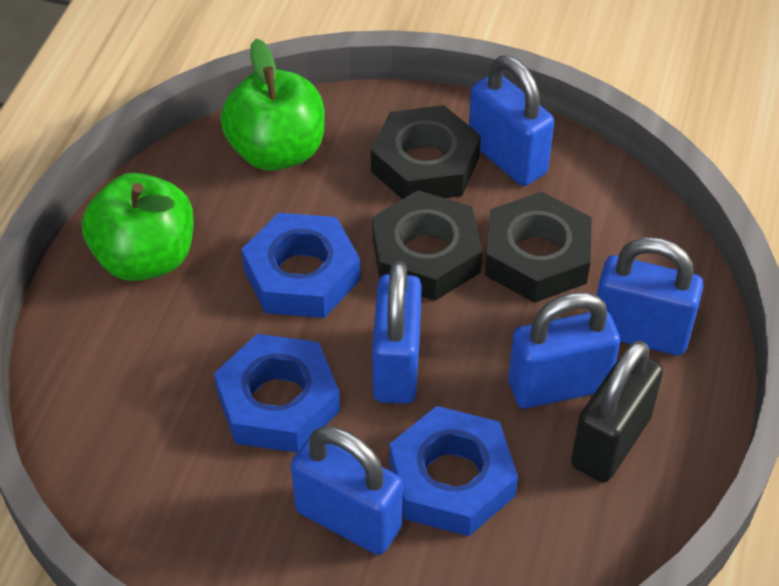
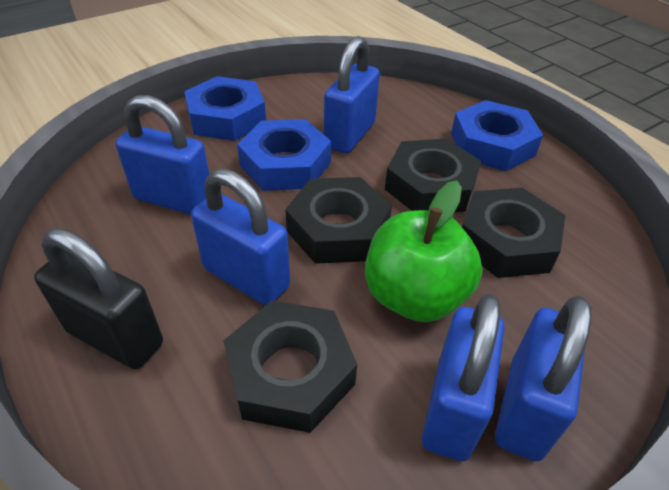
black nut: [371,105,481,199] [372,190,482,301] [485,192,592,303] = 3 -> [223,300,357,433] [285,177,392,264] [385,139,481,213] [462,188,565,278] = 4
green apple: [82,173,194,281] [220,39,325,171] = 2 -> [365,180,483,322] = 1

